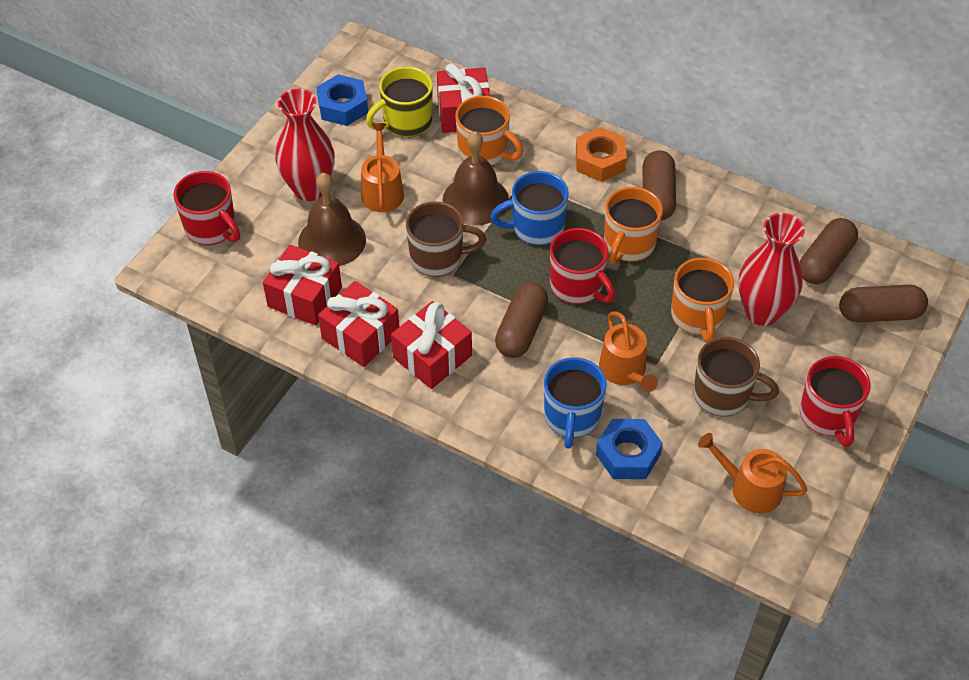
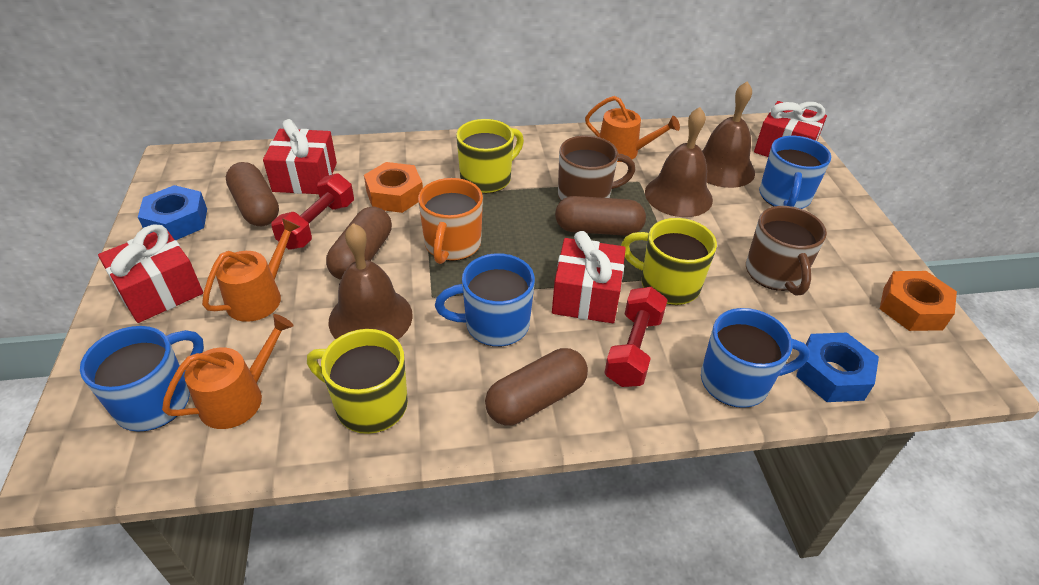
blue mug: [490,171,569,245] [544,357,607,449] = 2 -> [80,326,204,432] [435,253,535,347] [701,308,810,408] [759,136,831,209] = 4
brown bell: [298,173,366,266] [443,131,509,225] = 2 -> [329,223,413,340] [645,107,713,217] [702,81,755,188] = 3
orange mug: [455,96,523,166] [604,187,663,265] [671,258,734,343] = 3 -> [418,178,483,264] = 1
orange nut: [576,127,627,182] = 1 -> [364,162,423,213] [880,271,957,331] = 2
red dumbbell: none = 0 -> [271,173,354,250] [604,287,668,387] = 2
red mug: [173,171,240,245] [550,228,616,304] [800,356,870,447] = 3 -> none = 0
red vase: [275,89,335,201] [738,213,805,326] = 2 -> none = 0
yellow mug: [366,67,433,138] = 1 -> [307,329,408,434] [456,119,524,193] [621,218,717,305] = 3

